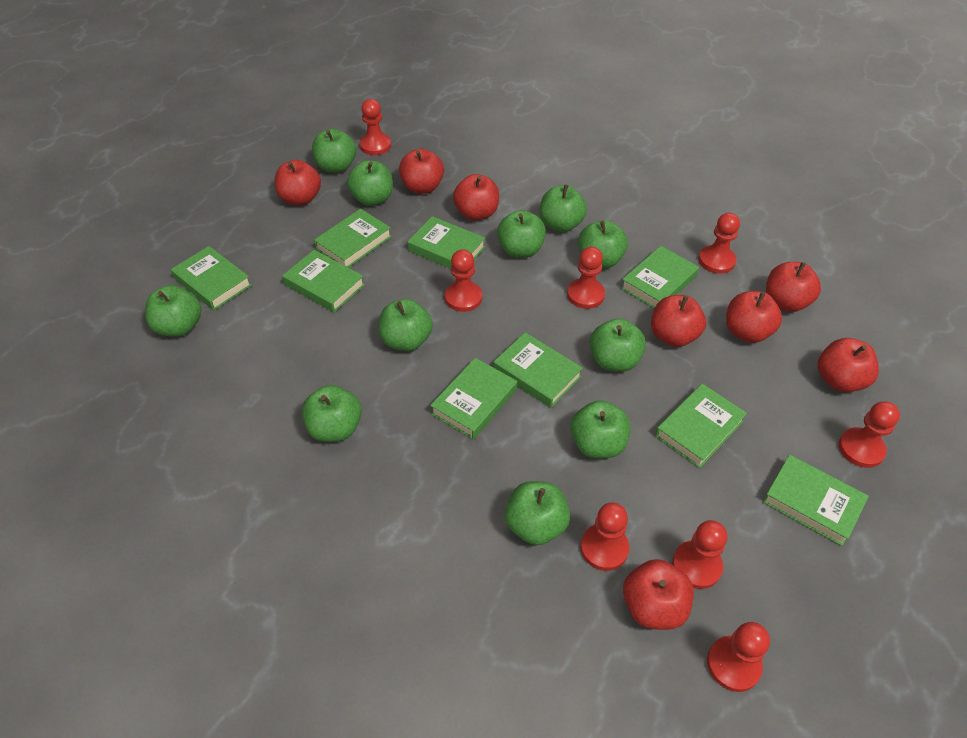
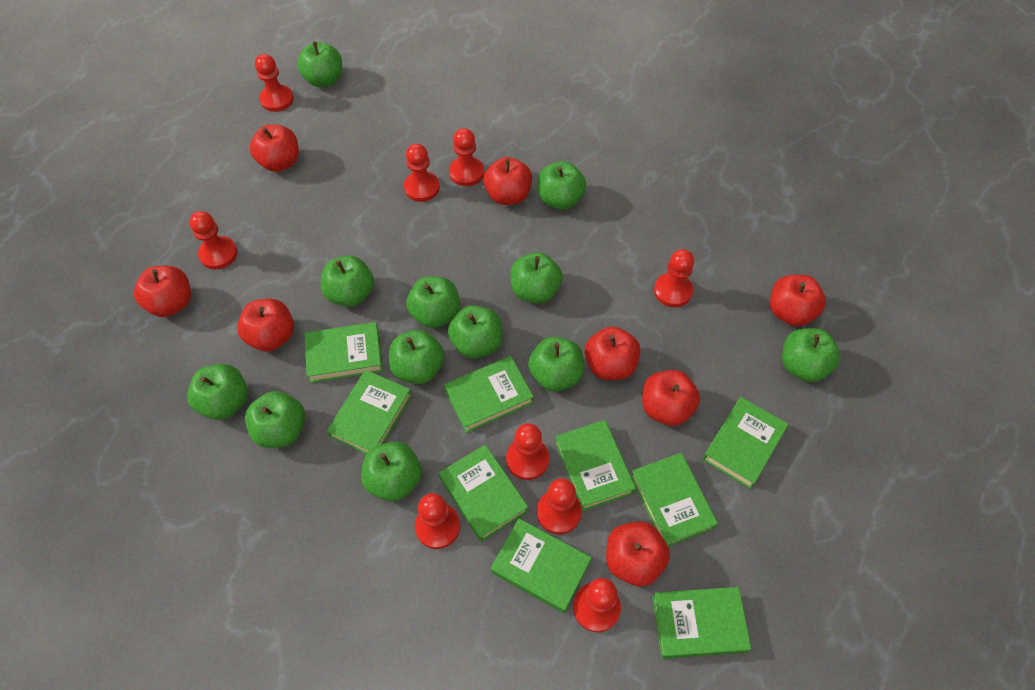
green apple: [145,285,201,336] [302,385,362,442] [312,129,356,173] [347,160,393,206] [379,299,433,351] [497,210,546,258] [505,481,570,545] [540,185,587,232] [570,400,630,458] [578,220,628,269] [590,318,646,372] = 11 -> [187,364,248,420] [245,391,305,448] [297,41,342,88] [320,255,374,307] [361,441,422,502] [389,330,445,384] [406,276,460,328] [448,305,502,359] [510,252,563,304] [528,337,584,391] [538,161,586,210] [782,328,841,382] = 12
red pawn: [360,99,391,155] [445,249,482,312] [567,246,605,309] [580,502,629,571] [672,520,727,589] [699,213,740,274] [707,622,770,692] [839,402,900,468] = 8 -> [189,211,238,269] [255,54,294,112] [404,143,440,202] [415,493,460,549] [449,128,484,186] [506,423,549,480] [537,478,582,534] [573,578,621,632] [654,249,694,307] = 9

